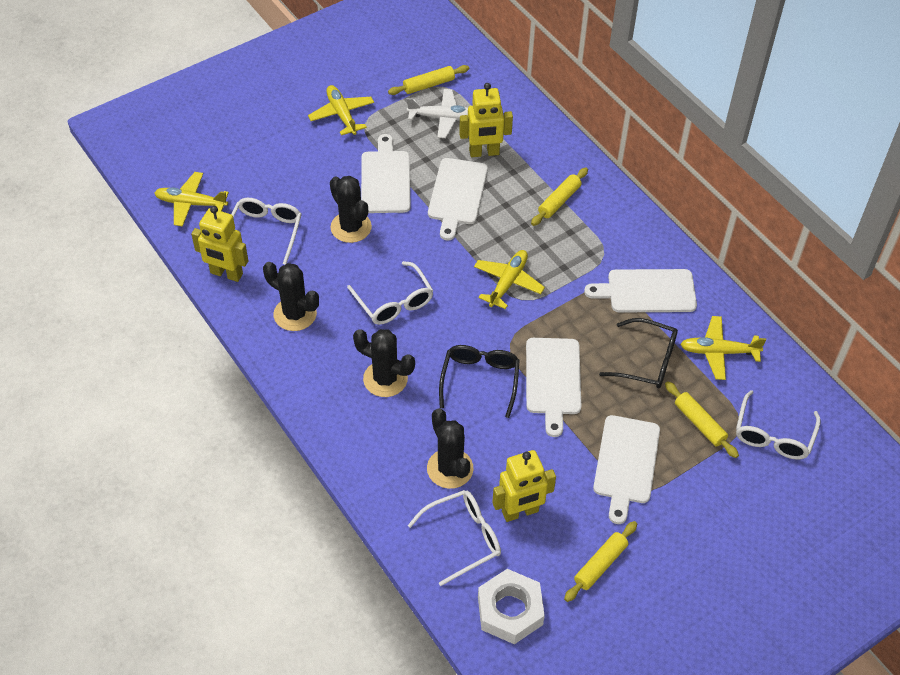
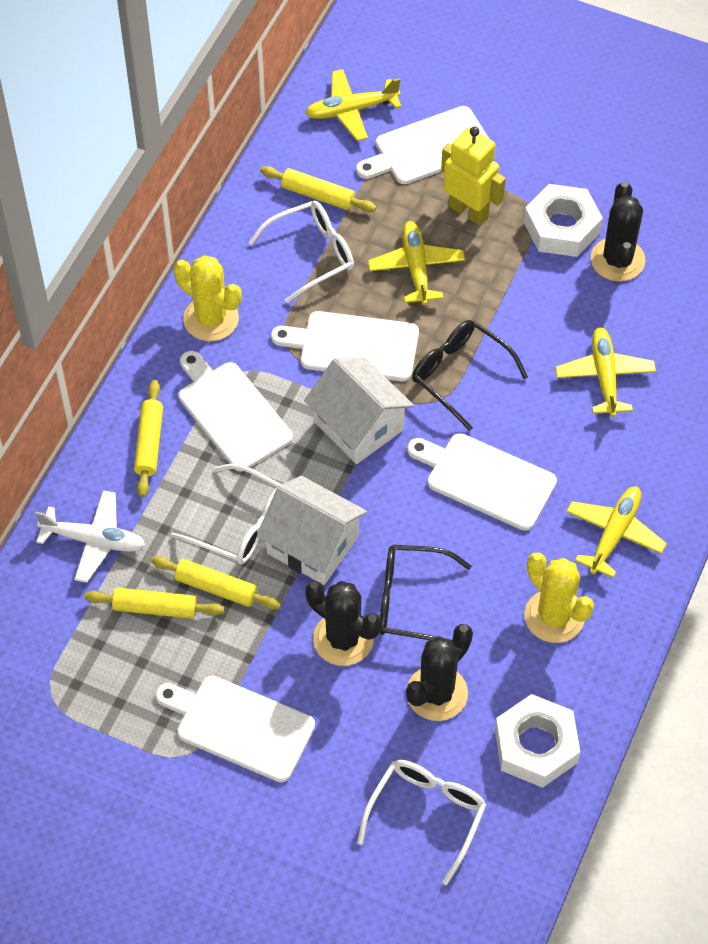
black cactus: [263,262,319,331] [330,176,372,243] [353,329,415,397] [427,408,474,489] = 4 -> [306,581,381,666] [406,624,473,721] [591,181,645,282] = 3
white glasses: [231,198,302,265] [347,261,434,325] [408,490,501,586] [736,390,821,460] = 4 -> [170,464,281,564] [248,201,354,303] [357,760,486,885] = 3
white house: none = 0 -> [257,476,367,585] [304,357,414,464] = 2
white nut: [478,569,545,644] = 1 -> [495,694,580,788] [524,184,603,257] = 2
yellow cactus: none = 0 -> [173,255,242,341] [524,553,594,643] = 2
yellow robot: [191,206,248,282] [459,83,513,157] [492,450,556,522] = 3 -> [441,127,506,225] = 1

